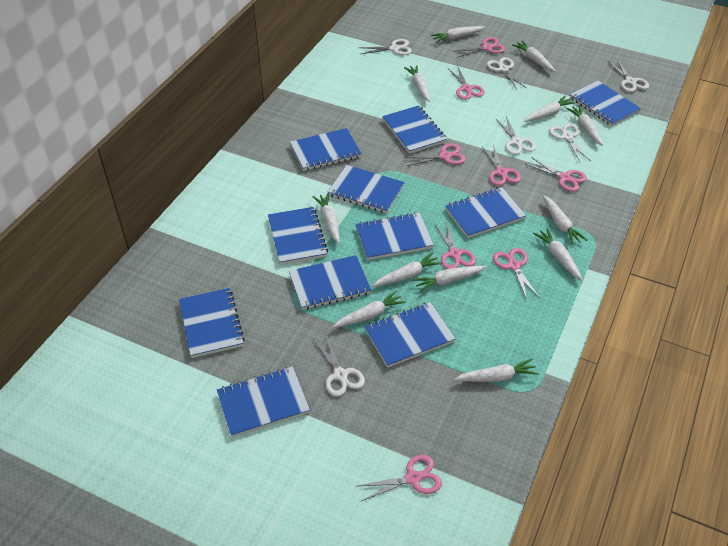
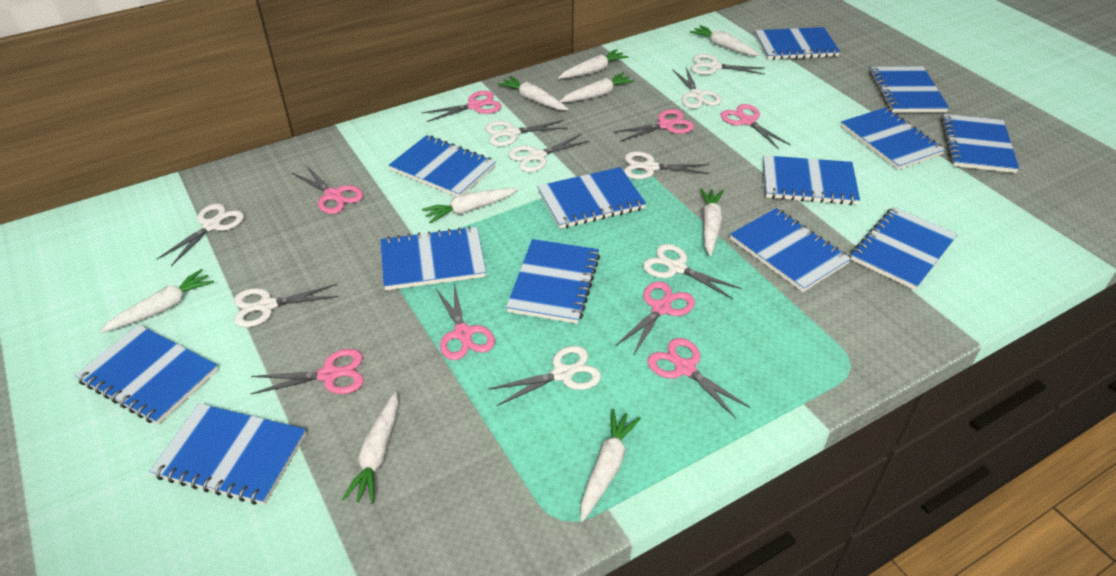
blue notebook: [179,288,245,358] [217,366,310,437] [268,207,328,265] [289,255,371,310] [290,128,362,171] [328,165,405,213] [355,212,434,260] [364,302,455,368] [382,105,447,154] [445,187,526,238] [570,81,641,126] = 11 -> [75,324,219,425] [149,403,306,505] [380,226,486,290] [388,135,496,197] [506,239,600,324] [537,167,646,229] [730,208,851,292] [755,27,840,60] [763,155,860,205] [841,107,945,170] [851,207,958,290] [870,66,949,113] [941,114,1019,173] = 13
white carrot: [313,193,340,244] [332,290,406,328] [372,252,442,287] [404,65,430,102] [413,266,487,292] [431,26,485,43] [454,359,539,382] [512,41,555,72] [524,95,576,122] [533,228,583,281] [543,195,587,245] [566,105,603,146] = 12 -> [99,269,214,333] [342,391,399,504] [422,188,519,223] [497,76,569,110] [558,49,628,79] [560,72,635,102] [580,409,641,522] [690,25,760,56] [700,188,723,256] = 9
white scissors: [313,334,365,397] [358,39,412,55] [487,57,526,89] [496,117,536,155] [549,123,590,162] [609,59,649,92] = 6 -> [157,203,244,266] [234,284,338,327] [485,120,567,146] [489,346,601,406] [508,134,590,172] [624,151,710,179] [643,244,742,299] [672,68,721,109] [691,54,765,75] = 9

